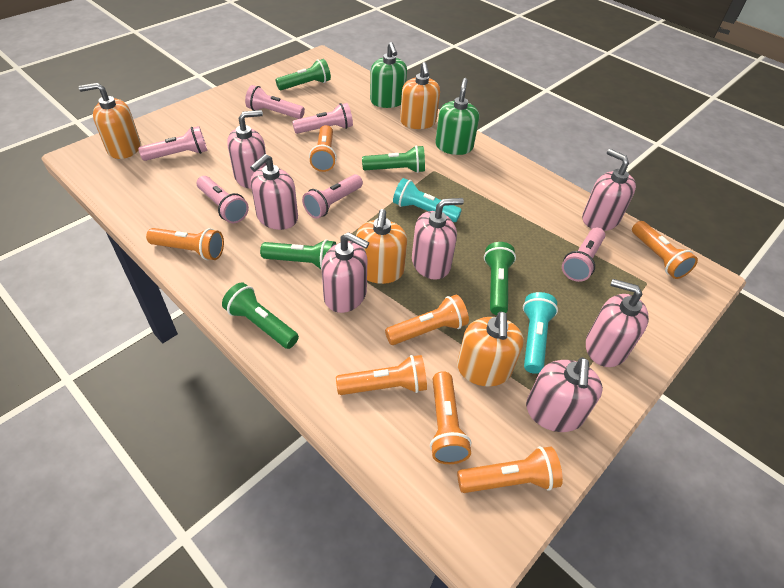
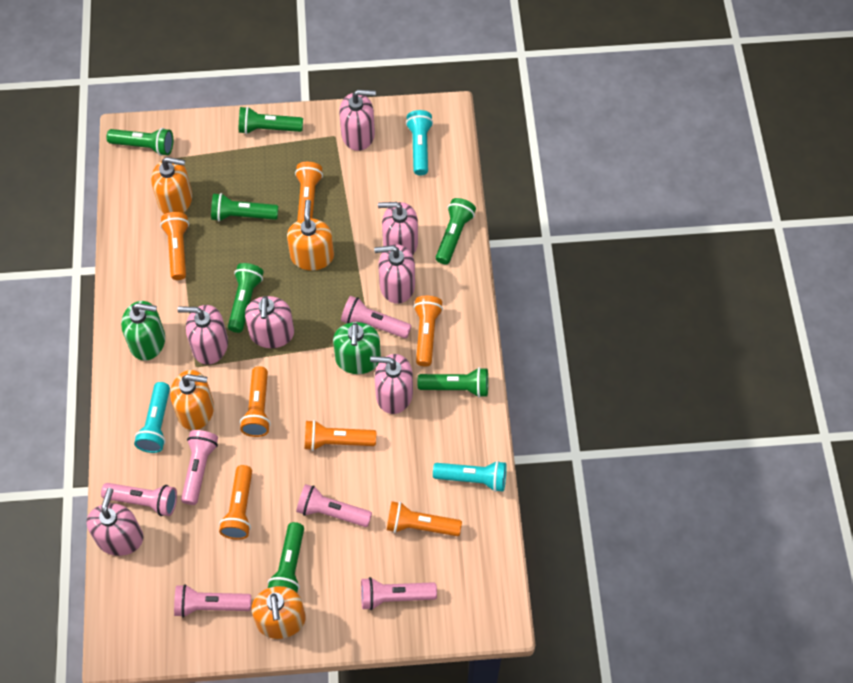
green flashlight: [222,282,299,349] [260,239,336,270] [276,59,331,90] [362,145,425,173] [484,242,516,315] = 5 -> [106,128,173,156] [211,193,278,221] [228,263,264,333] [239,106,303,134] [268,522,304,593] [417,367,488,398] [436,198,476,264] = 7
turquoise flashlight: [393,178,462,222] [523,292,558,374] = 2 -> [134,382,170,453] [406,110,433,175] [433,461,507,492] = 3

